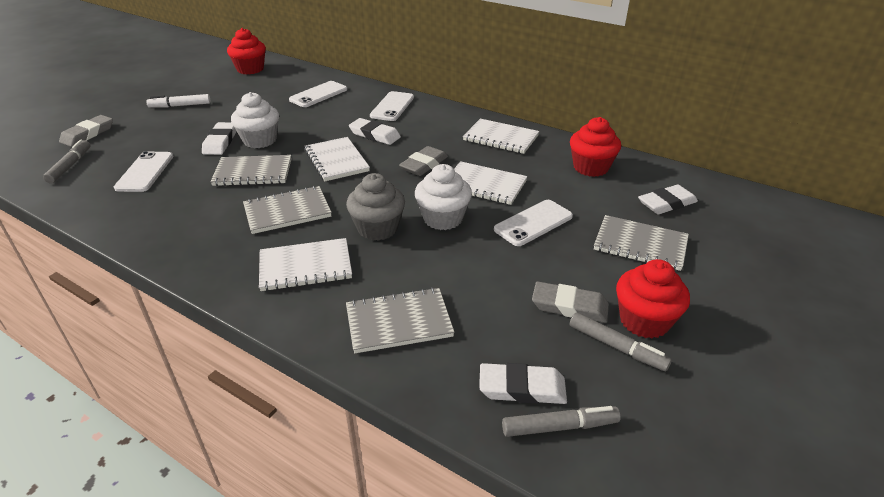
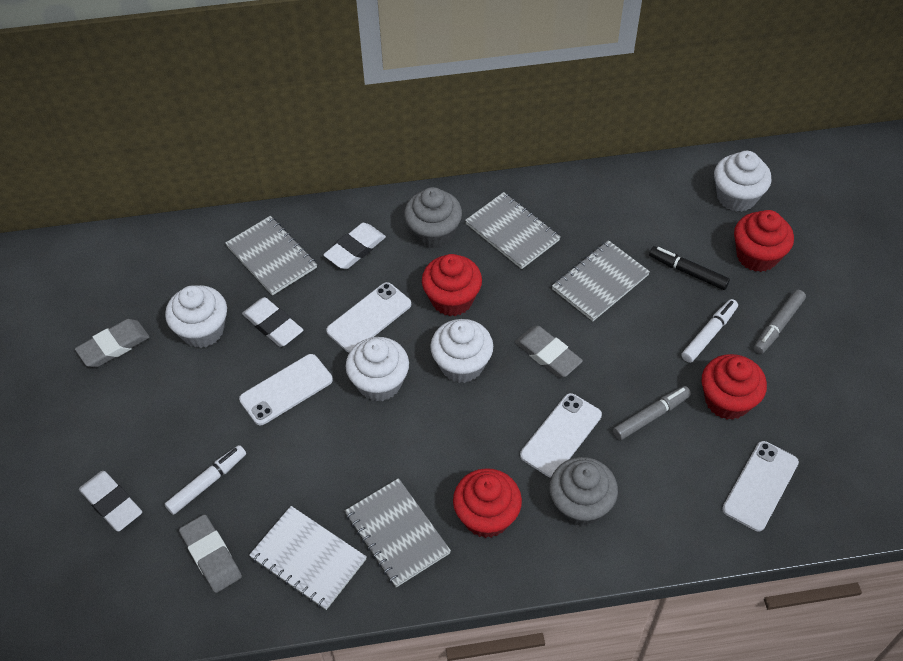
black marker: none = 0 -> [649,246,730,290] = 1
grey cupcake: [346,173,405,241] = 1 -> [404,187,462,249] [549,457,618,526] = 2
grey marker: [43,140,90,184] [502,406,621,437] [570,312,672,371] = 3 -> [613,386,691,440] [754,290,806,354] = 2
red cupcake: [227,28,266,74] [570,117,621,177] [616,259,690,338] = 3 -> [422,254,482,316] [453,468,522,538] [702,354,767,420] [734,210,794,272] = 4
white cupcake: [231,92,279,148] [415,164,472,230] = 2 -> [165,285,227,348] [346,337,409,402] [430,319,493,383] [714,151,772,212] = 4
white eraser: [202,122,236,155] [349,118,401,145] [479,363,567,404] [638,185,698,214] = 4 -> [79,471,142,532] [242,297,303,347] [323,223,386,269] = 3
white marker: [146,94,210,108] = 1 -> [165,445,246,515] [681,299,738,363] = 2
white notebook: [259,238,352,291] [304,137,370,181] [454,161,527,205] [463,119,539,154] = 4 -> [249,506,367,610] = 1

